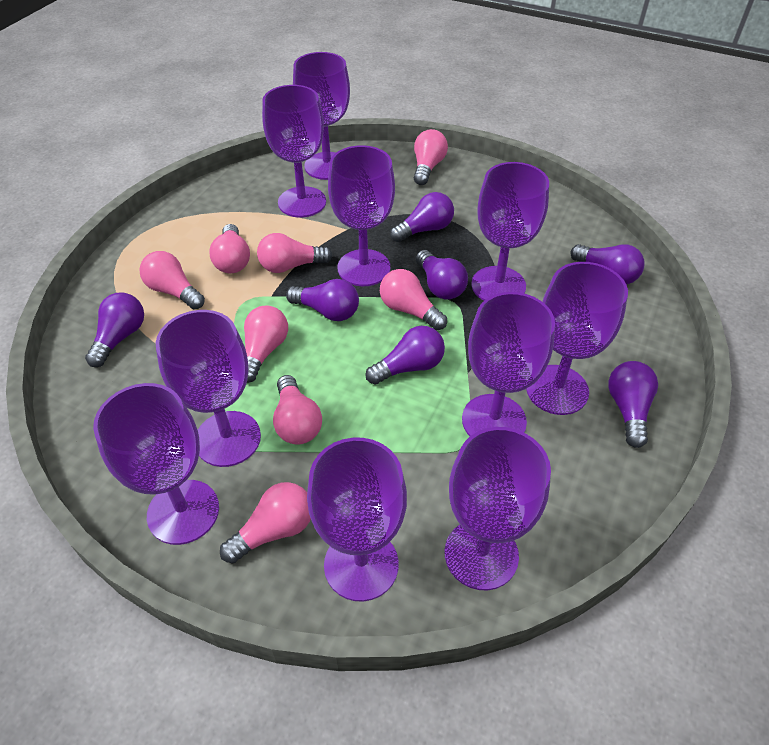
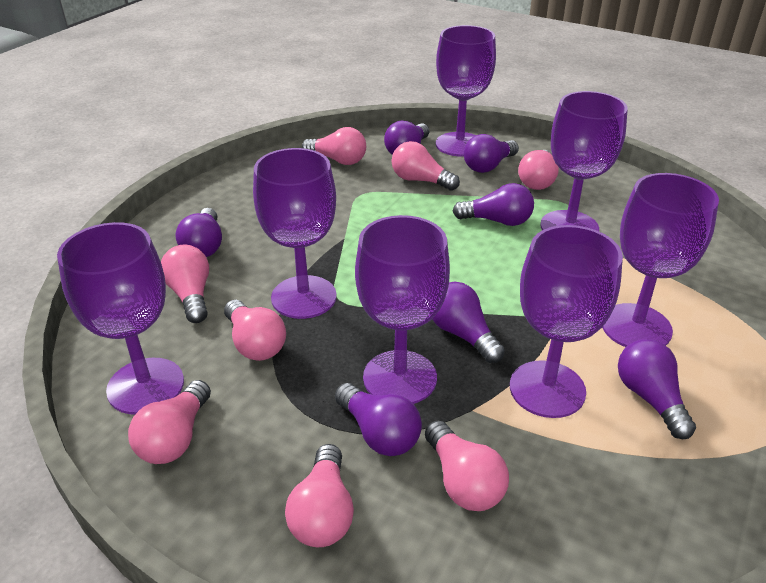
purple goblet: [93,383,219,545] [156,310,261,467] [262,85,326,217] [293,52,350,180] [307,437,407,602] [328,145,395,286] [445,427,551,590] [462,292,555,436] [471,162,549,301] [526,262,628,415] = 10 -> [57,222,184,414] [253,148,337,319] [355,215,450,404] [436,25,496,157] [510,225,623,418] [540,91,628,231] [602,173,719,347] = 7

